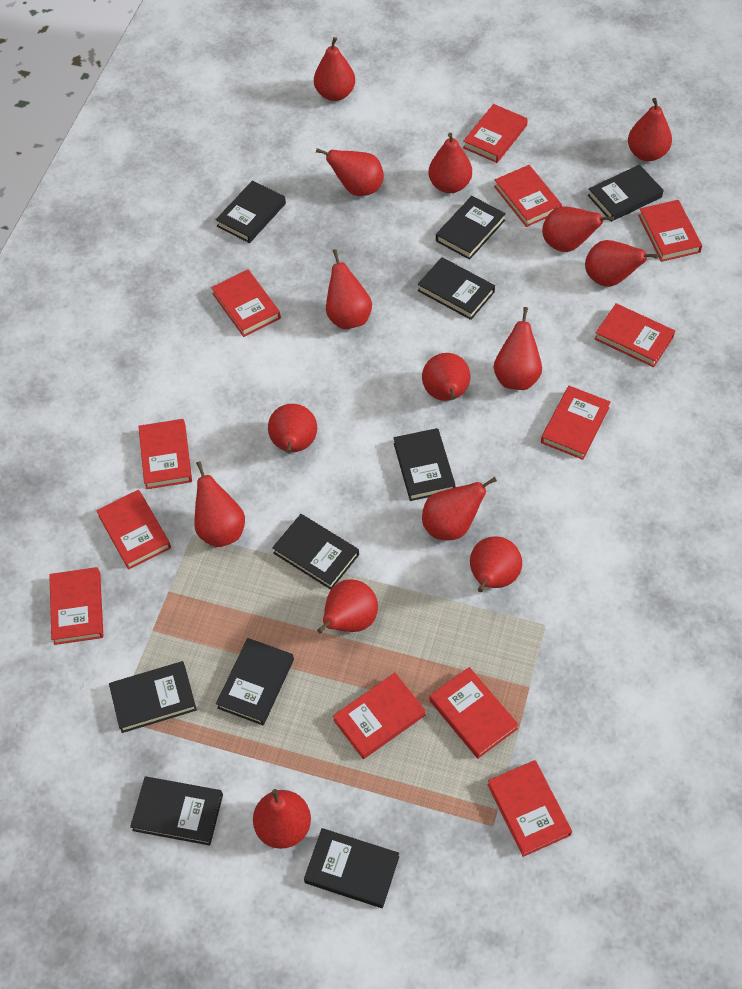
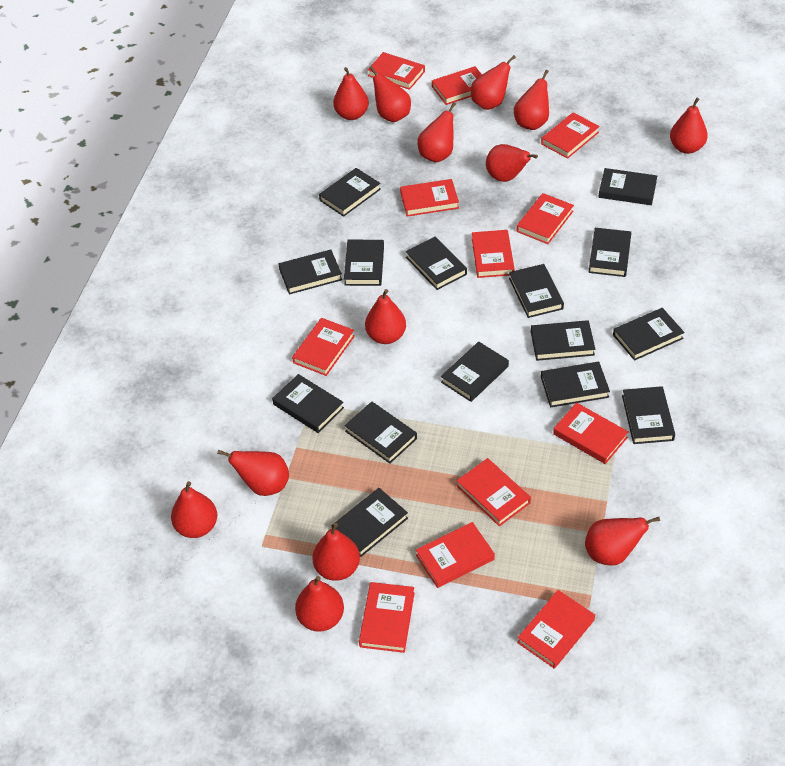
black book: [109,661,197,733] [130,776,223,846] [216,180,286,243] [216,638,294,725] [272,514,359,590] [304,828,399,908] [394,428,456,501] [418,257,495,320] [436,196,506,260] [588,164,664,222] = 10 -> [272,374,344,433] [279,250,342,295] [319,168,381,217] [332,488,408,557] [344,240,384,286] [344,402,417,464] [406,236,467,290] [441,341,509,402] [509,264,564,318] [531,320,595,361] [541,362,610,407] [589,228,631,277] [598,168,657,205] [613,308,685,361] [622,386,675,444] = 15
red pear: [194,461,245,547] [253,789,311,849] [268,404,317,453] [314,37,355,101] [316,148,384,196] [317,579,378,634] [326,249,372,330] [422,353,471,401] [422,477,497,540] [429,133,472,193] [470,536,522,592] [494,307,542,390] [542,206,614,252] [585,240,658,287] [628,98,672,161] = 15 -> [171,481,217,538] [217,450,289,496] [295,576,344,632] [313,523,360,581] [333,67,369,120] [365,289,406,344] [369,66,411,122] [417,102,456,163] [471,55,516,110] [486,144,538,182] [514,70,549,130] [585,517,660,566] [670,98,708,154] = 13

